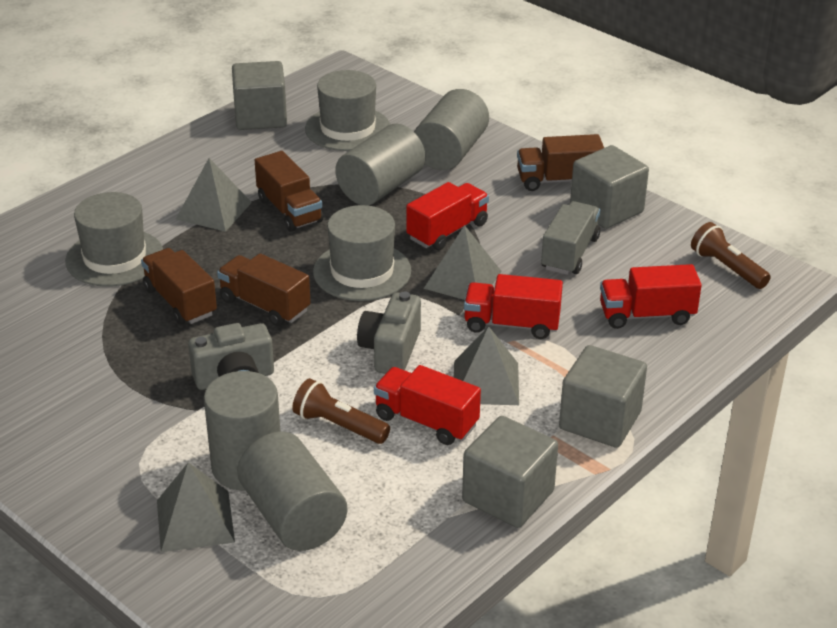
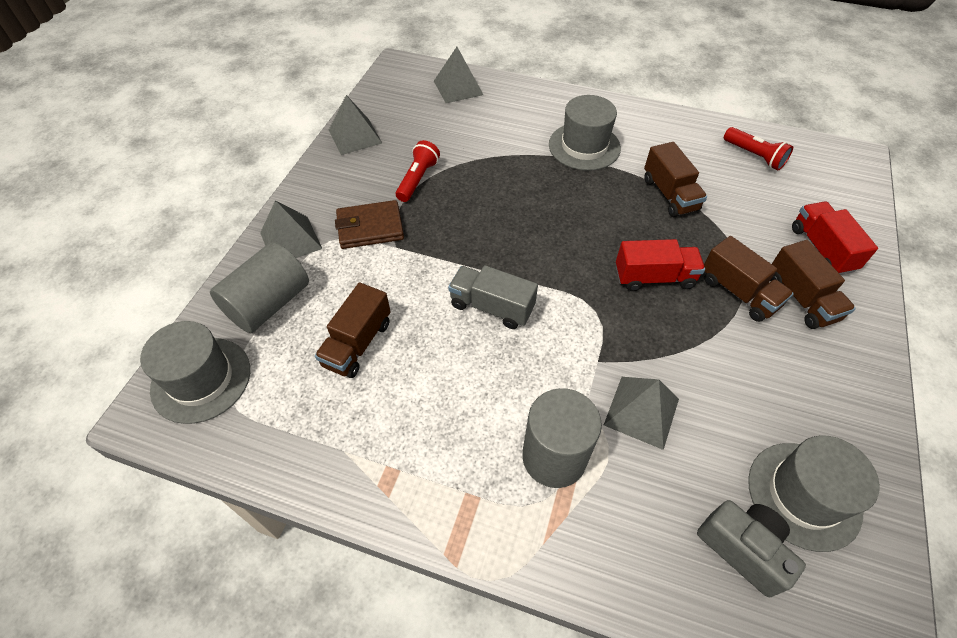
brown flashlight: [292,378,390,444] [691,222,771,289] = 2 -> none = 0
brown wallet: none = 0 -> [335,200,404,249] = 1
grey camera: [188,323,274,390] [357,291,421,374] = 2 -> [697,500,806,597] = 1
grey cube: [232,61,287,130] [462,416,558,528] [559,345,647,448] [570,145,649,229] = 4 -> none = 0
grey cylinder: [204,371,280,490] [237,432,348,551] [335,124,425,205] [414,89,489,170] = 4 -> [210,242,309,333] [522,388,602,488] = 2
red flashlight: none = 0 -> [396,140,440,202] [724,127,793,170] = 2
red truck: [374,365,481,445] [406,182,489,250] [464,274,563,339] [600,264,702,329] = 4 -> [616,239,705,291] [792,202,878,275] = 2

